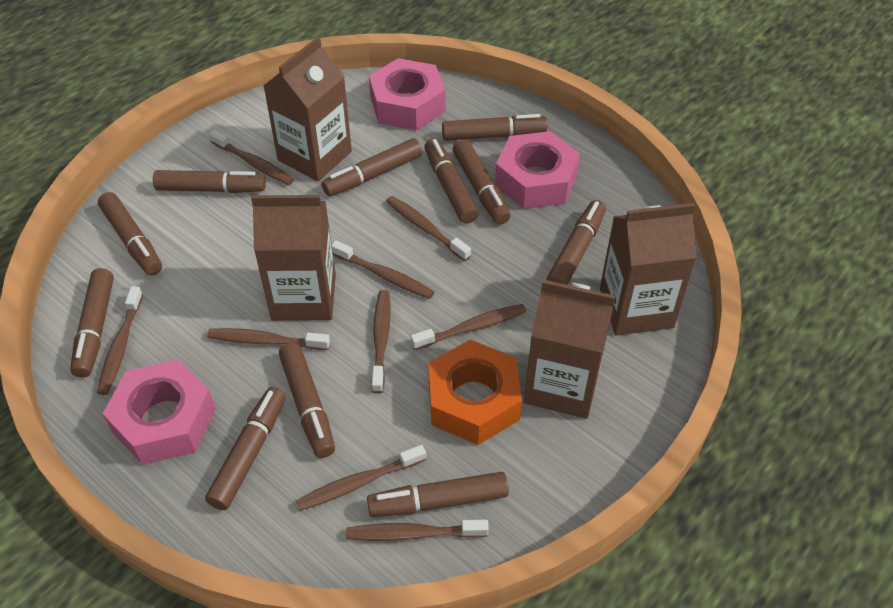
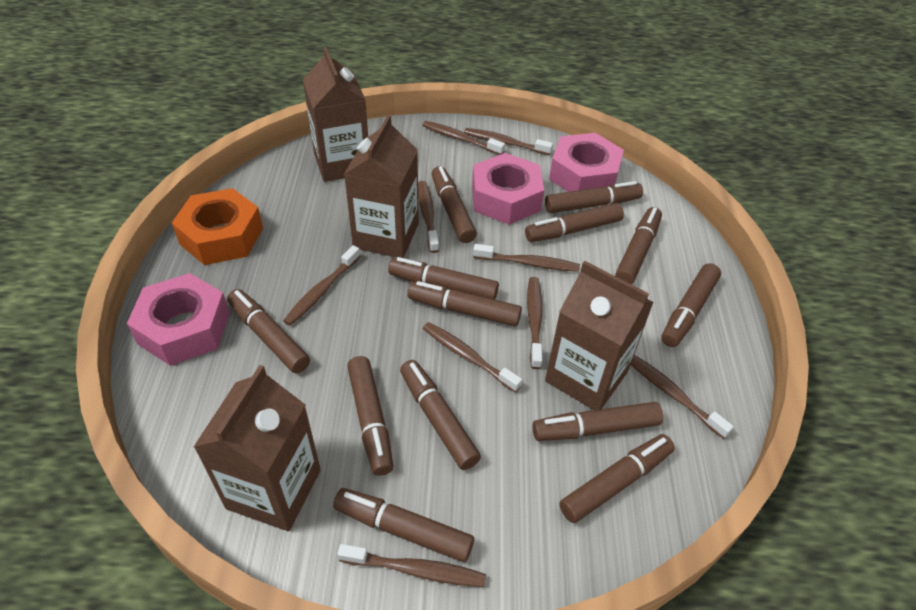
brown marker: [70,268,114,378] [98,192,162,275] [153,170,266,193] [205,387,286,510] [279,343,335,458] [322,138,422,196] [367,472,509,517] [424,138,479,224] [442,114,547,141] [453,139,511,225] [546,200,606,285] = 11 -> [227,289,310,373] [333,488,474,562] [347,356,393,476] [388,257,499,300] [400,360,481,470] [407,281,522,326] [432,166,477,243] [525,203,624,242] [532,402,663,441] [545,181,643,213] [559,434,675,523] [615,207,662,284] [661,263,721,347] = 13

